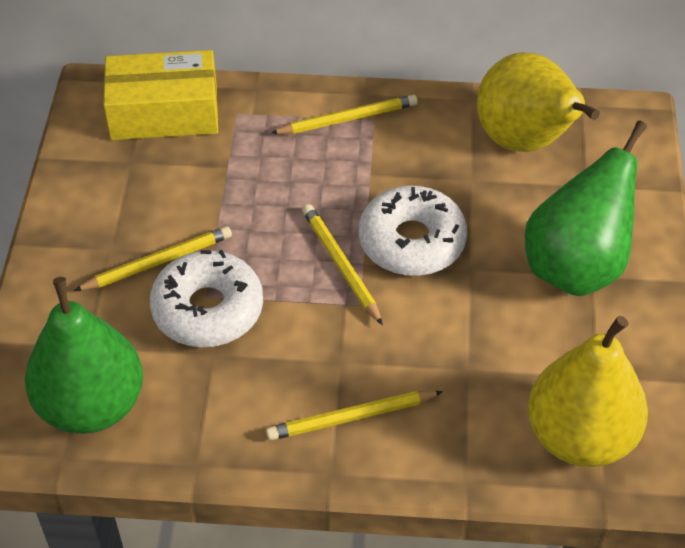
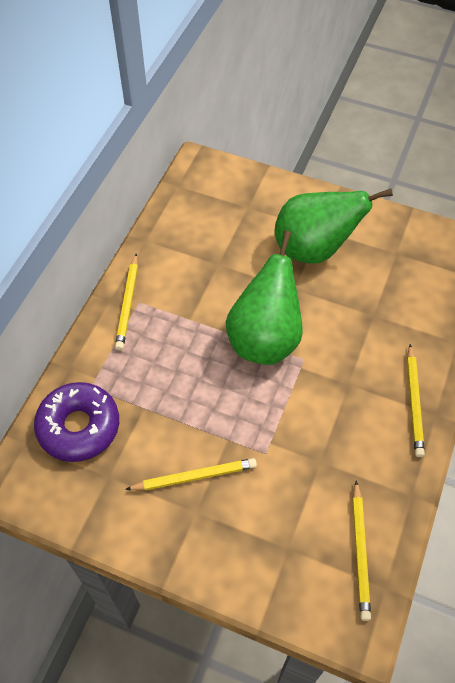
purple donut: none = 0 -> [34,382,119,462] = 1
white donut: [150,250,263,347] [359,185,467,276] = 2 -> none = 0
yellow box: [103,50,218,140] = 1 -> none = 0
yellow pear: [477,52,600,152] [528,316,648,467] = 2 -> none = 0

